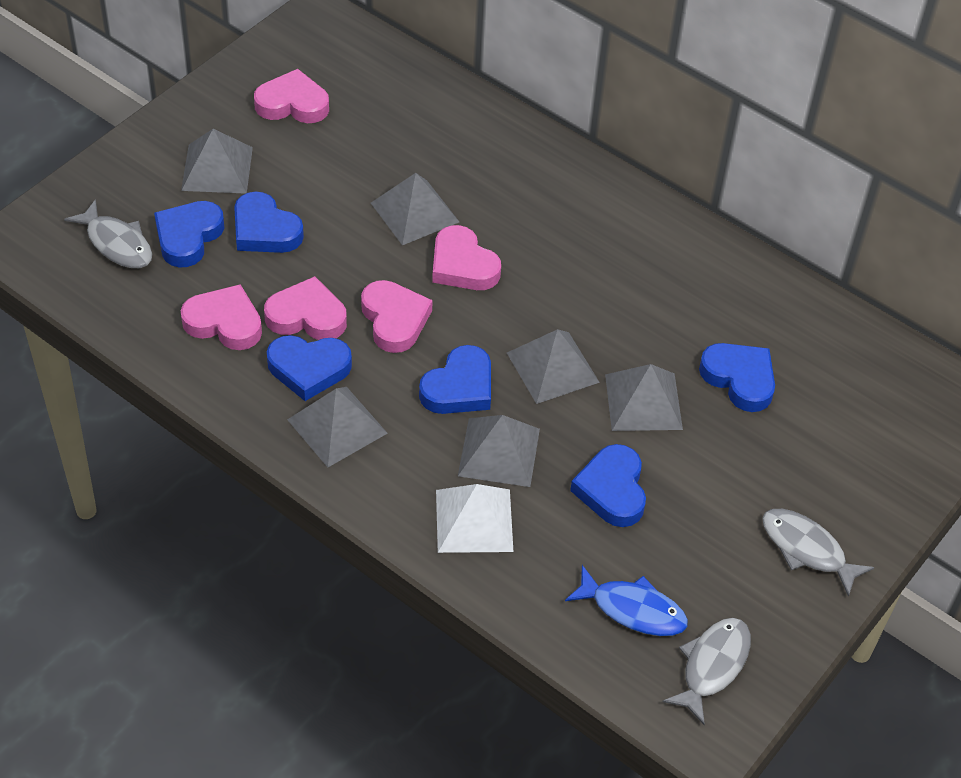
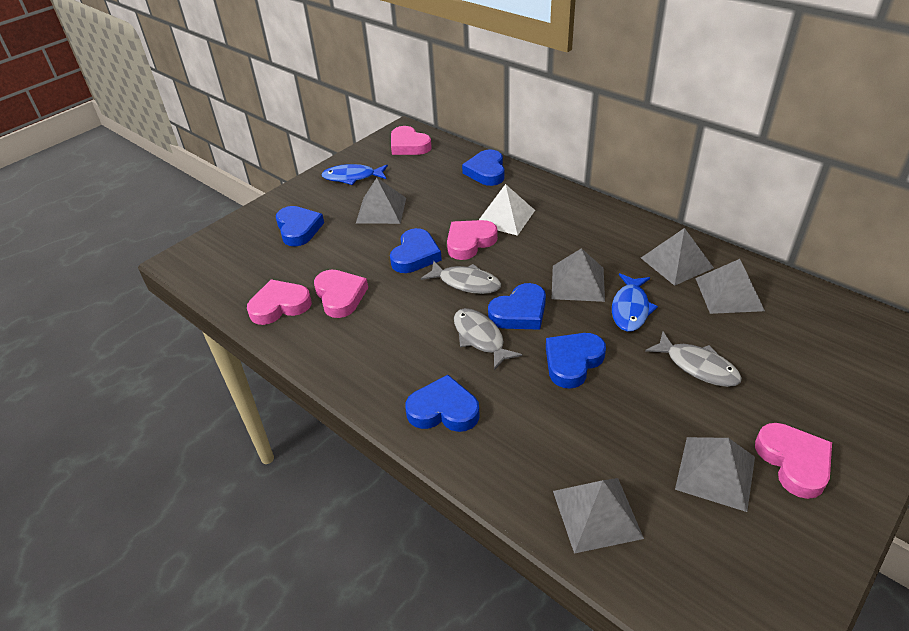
blue fish: [565,565,688,636] = 1 -> [321,164,388,185] [612,273,658,332] = 2

